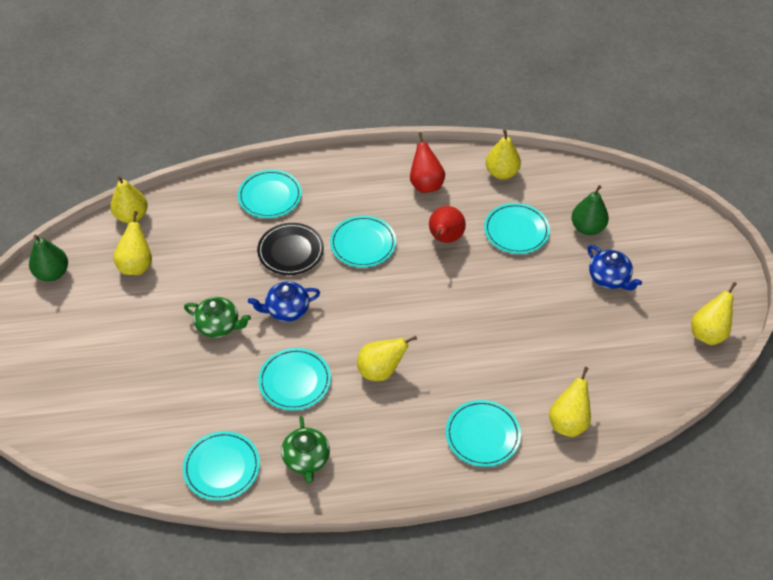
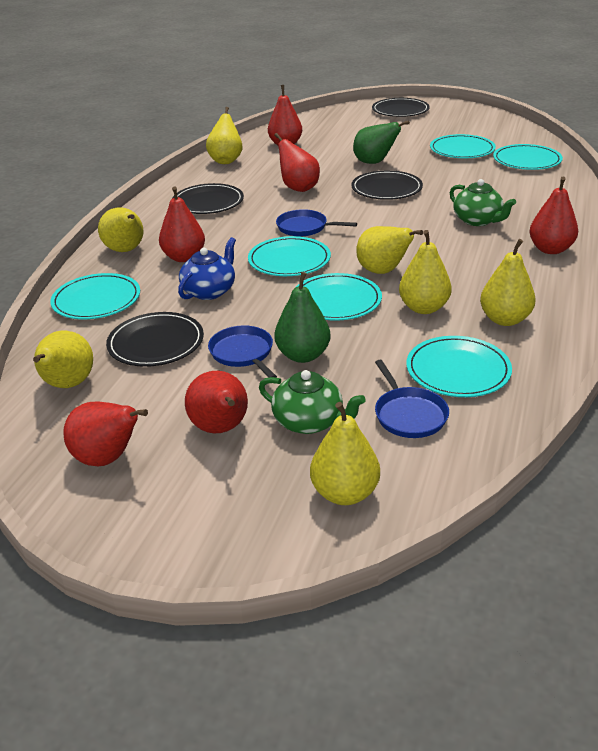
black plate: [257,223,324,275] = 1 -> [106,312,204,367] [173,183,244,214] [351,170,423,200] [372,98,430,117] = 4
blue pan: none = 0 -> [208,325,277,378] [276,209,357,237] [375,360,449,438] = 3
blue teapot: [248,281,320,322] [587,245,642,290] = 2 -> [178,237,236,300] = 1
red pear: [410,132,445,193] [429,206,466,243] = 2 -> [63,401,148,466] [159,186,205,262] [185,371,248,433] [268,85,302,145] [274,133,320,192] [530,177,578,254] = 6
yellow pear: [110,176,148,223] [113,211,152,275] [357,336,417,381] [486,129,521,180] [549,367,591,437] [691,282,737,345] = 6 -> [33,331,93,388] [98,207,144,252] [206,107,242,164] [310,402,380,505] [356,226,423,274] [399,230,452,314] [480,239,536,326] = 7

